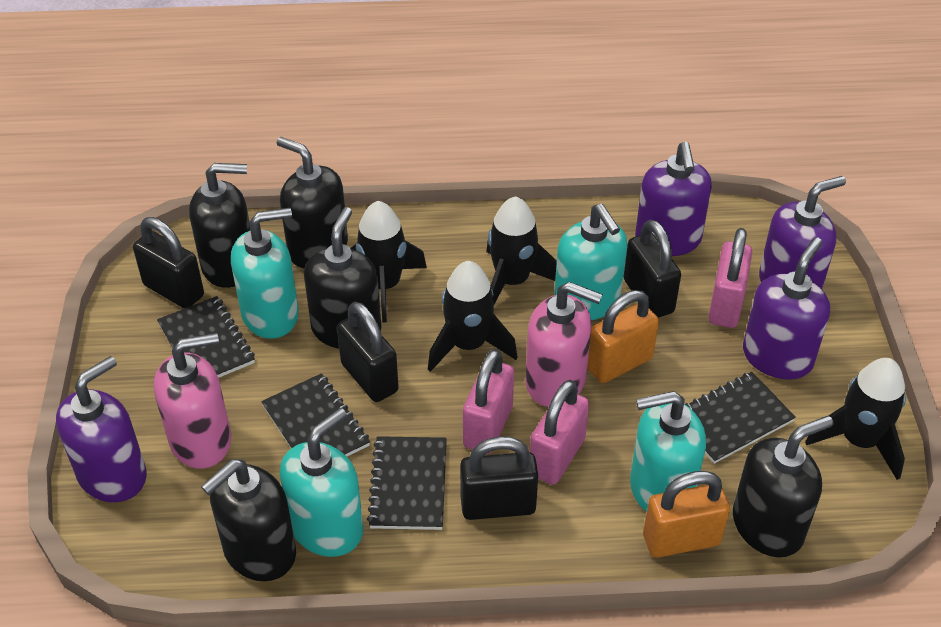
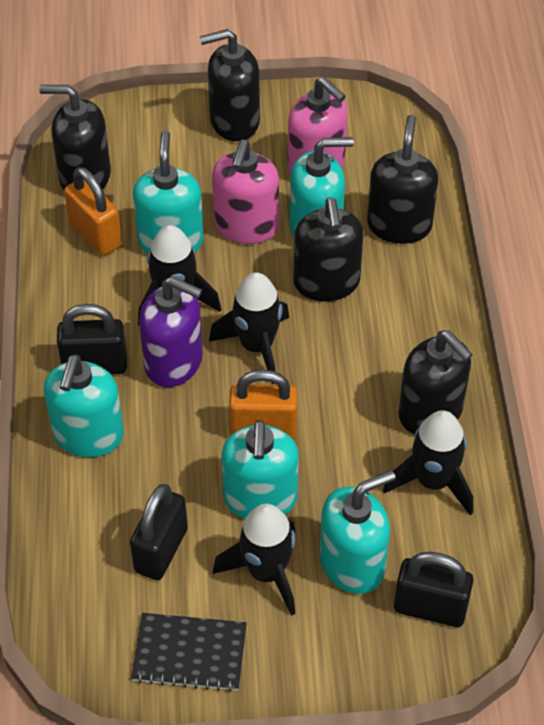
black notebook: [157,296,255,378] [261,373,370,456] [367,436,447,530] [685,372,796,464] = 4 -> [131,613,247,692] = 1
black padlock: [133,217,204,308] [337,302,399,402] [460,436,538,520] [623,220,681,318] = 4 -> [57,304,127,375] [130,484,188,580] [394,552,474,627] = 3
pink padlock: [463,349,514,454] [530,380,589,485] [708,228,752,328] = 3 -> none = 0
purple soap dispenser: [56,356,147,502] [635,142,712,256] [743,237,830,380] [759,176,846,289] = 4 -> [139,276,203,387] = 1
turquoise soap dispenser: [231,207,299,339] [280,408,363,557] [554,204,628,320] [630,391,706,512] = 4 -> [44,354,124,457] [133,130,204,254] [221,420,299,519] [290,137,354,237] [319,470,395,594] = 5

